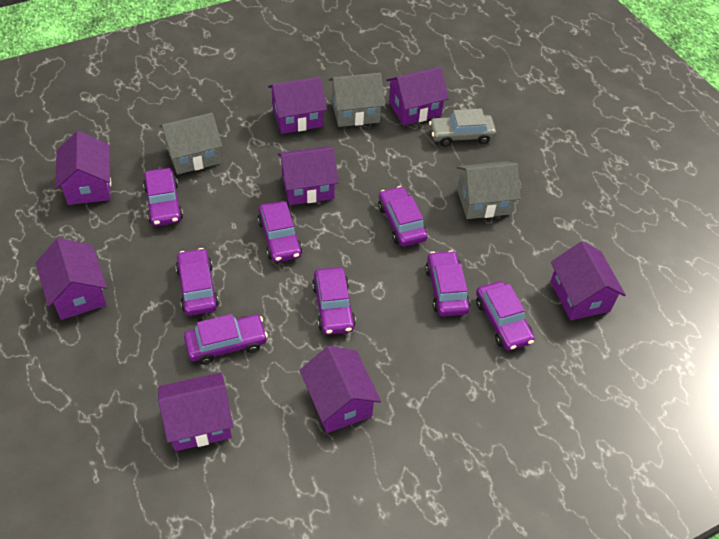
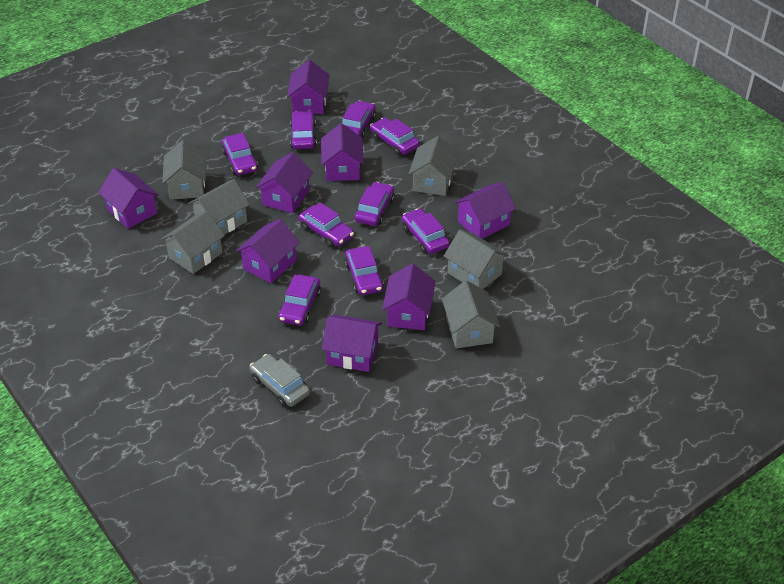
grey house: [159,113,222,175] [329,73,385,127] [457,161,521,219] = 3 -> [161,211,225,274] [162,140,206,199] [188,179,250,235] [408,136,458,196] [442,280,500,349] [444,230,508,289] = 6
purple car: [143,168,183,226] [175,248,219,316] [184,314,268,365] [258,201,302,262] [312,267,356,335] [378,186,428,247] [425,250,470,317] [476,281,535,351] = 8 -> [222,133,258,175] [278,275,321,325] [290,111,317,149] [299,202,354,247] [342,101,376,138] [345,246,384,295] [355,182,395,226] [370,118,420,155] [402,209,450,254] = 9

